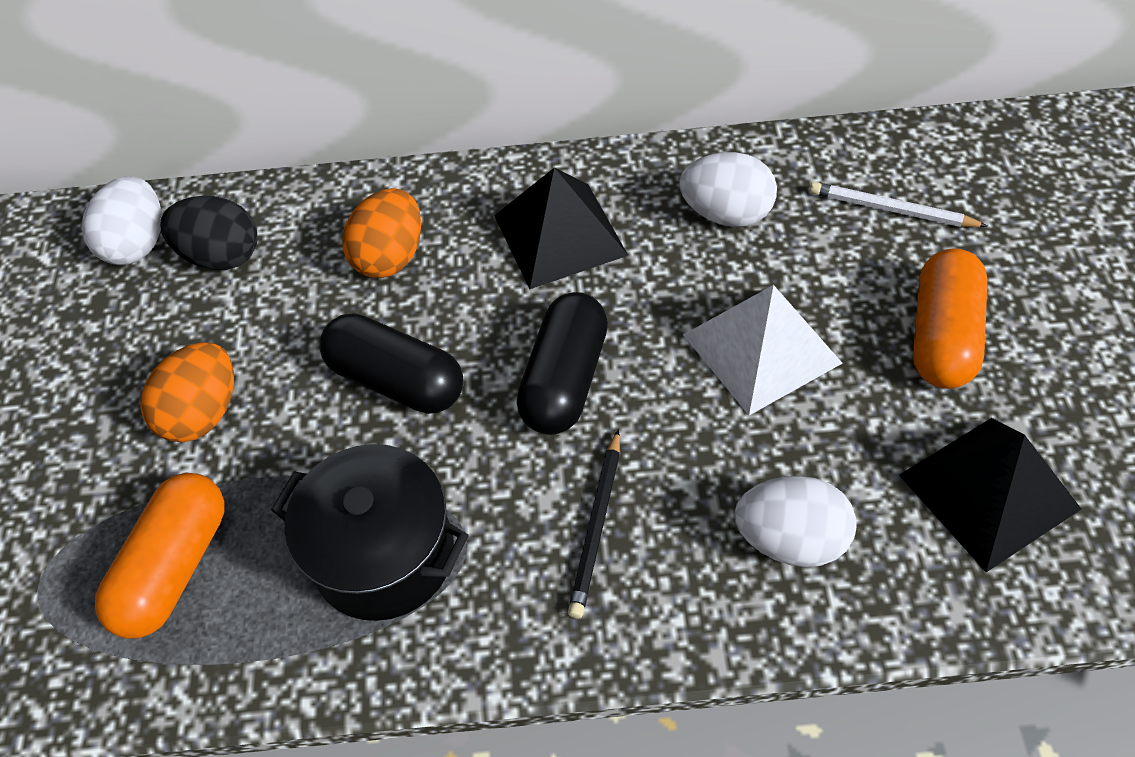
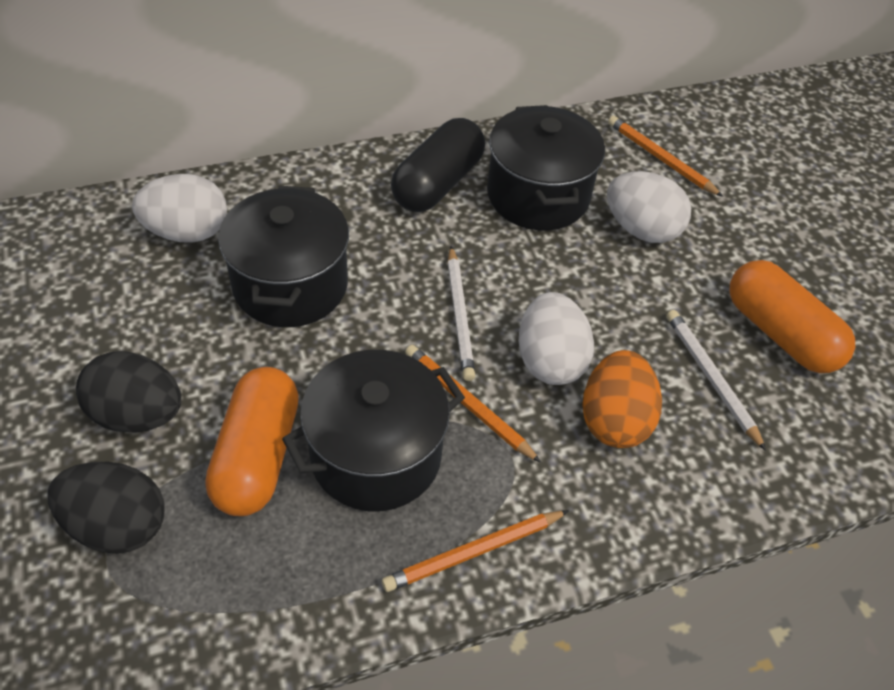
black capsule: [319,313,463,414] [517,292,608,435] = 2 -> [391,118,485,212] = 1
black egg: [160,196,257,270] = 1 -> [48,462,164,554] [76,351,181,433] = 2
black pencil: [568,429,620,619] = 1 -> none = 0
black pot: [271,444,469,621] = 1 -> [218,186,349,327] [282,350,465,511] [487,105,605,230] = 3
black pyramid: [494,168,628,289] [899,418,1081,572] = 2 -> none = 0
orange egg: [140,342,234,442] [342,188,421,278] = 2 -> [582,350,662,448] = 1
orange pencil: none = 0 -> [382,510,569,592] [405,345,541,463] [608,116,723,197] = 3
white pencil: [810,182,988,227] = 1 -> [448,246,475,381] [666,310,766,451] = 2
white pyramid: [683,285,842,415] = 1 -> none = 0

